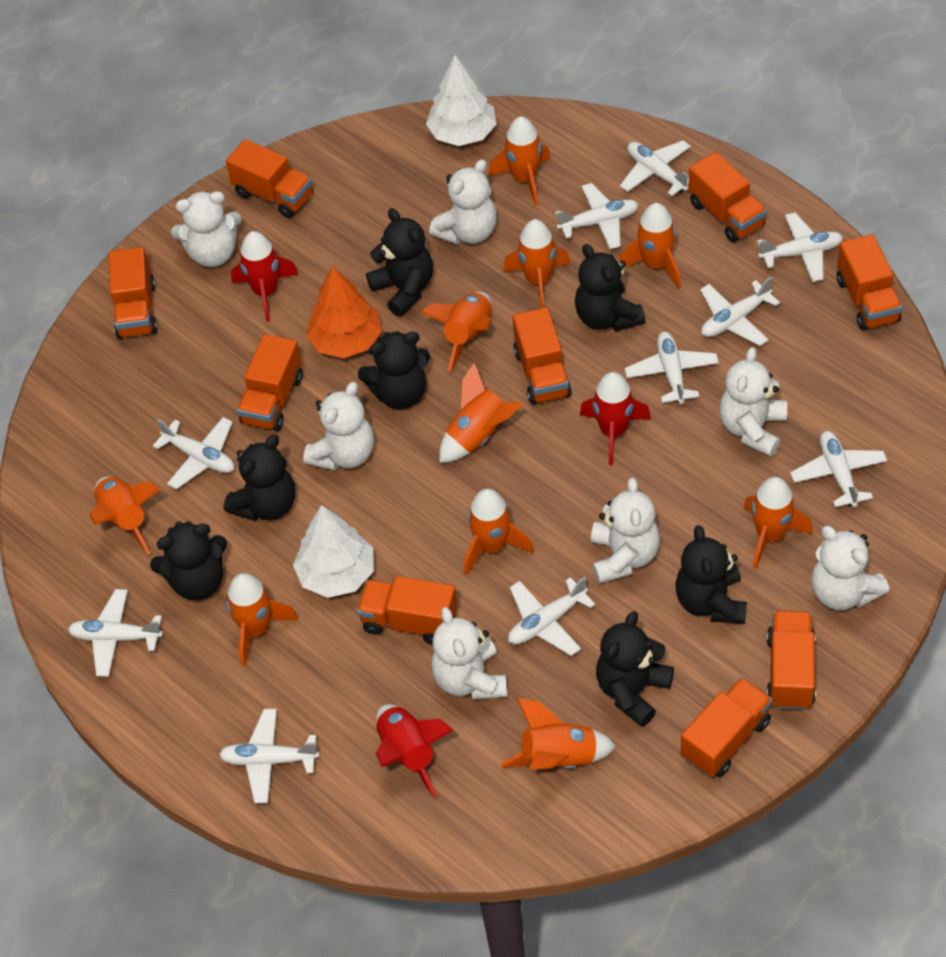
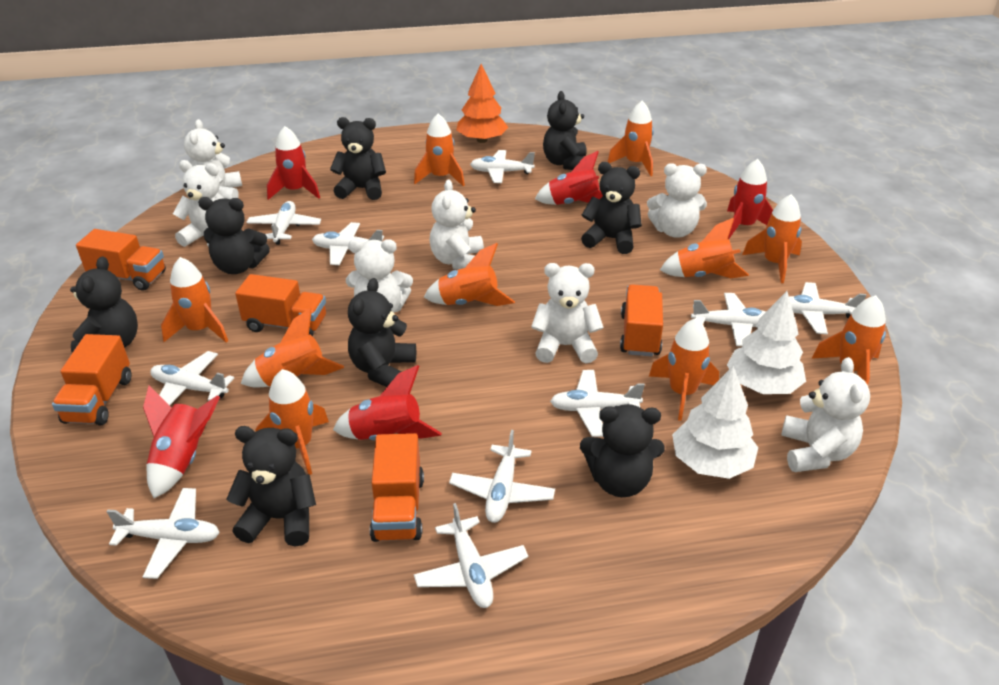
black teddy bear: [150,521,227,600] [224,434,295,521] [358,331,430,409] [366,208,433,316] [575,244,645,331] [596,611,674,727] [675,525,747,624] = 7 -> [70,256,138,353] [198,197,270,274] [226,426,316,546] [330,117,386,200] [348,278,416,387] [543,91,587,170] [580,404,664,497] [581,162,642,254] = 8
orange truck: [109,247,158,339] [226,139,313,218] [237,334,303,431] [357,576,458,645] [513,307,572,405] [681,677,773,777] [688,152,767,243] [766,611,816,710] [837,234,902,330] = 9 -> [52,334,131,425] [76,229,166,291] [235,274,326,336] [370,433,424,542] [620,284,663,356] = 5
red rocket: [231,231,299,322] [376,704,454,797] [580,372,651,465] = 3 -> [143,386,220,498] [267,126,320,200] [333,365,442,440] [535,151,603,205] [727,159,773,239] = 5

